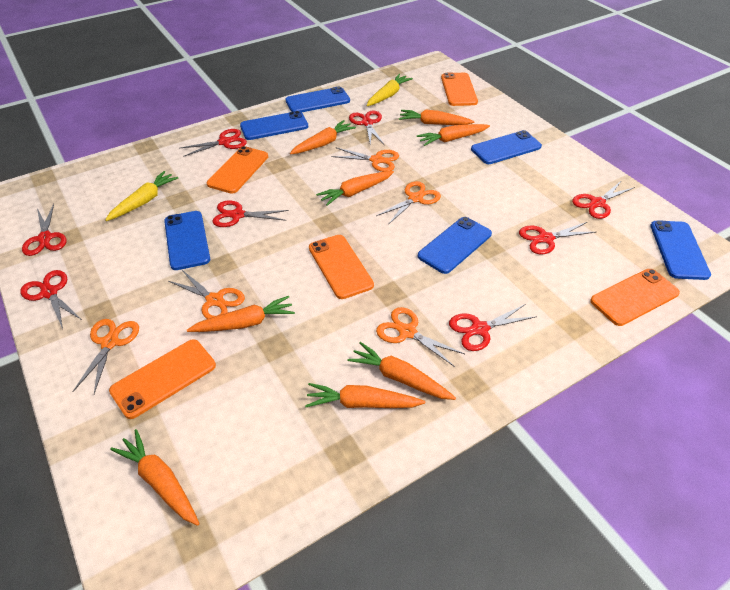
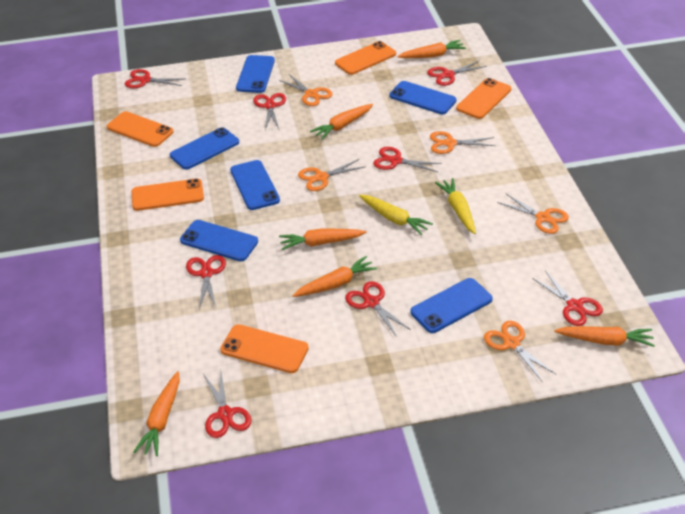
orange carrot: [110,429,200,526] [187,296,295,332] [290,120,356,155] [305,383,425,408] [316,171,394,206] [347,342,456,400] [399,109,475,125] [417,124,490,146] = 8 -> [133,371,180,456] [279,228,366,250] [292,256,377,297] [310,104,373,140] [397,40,466,58] [554,326,655,347] = 6

